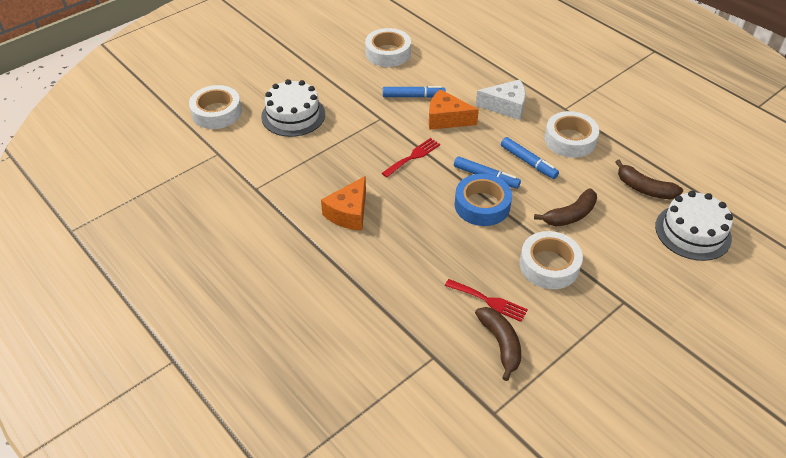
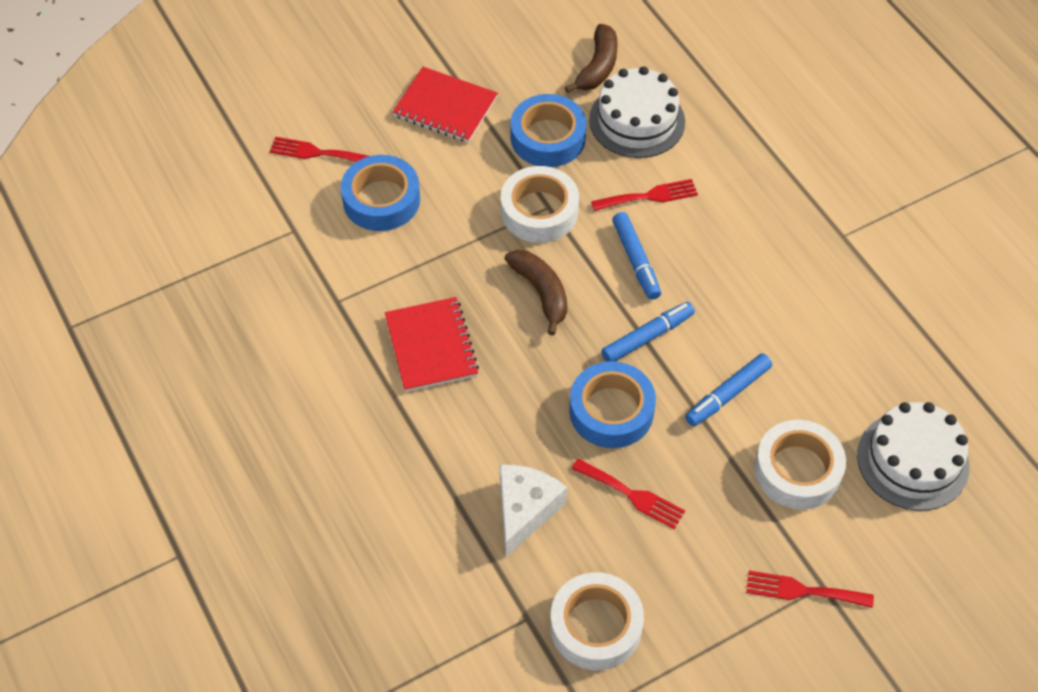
blue tape: [455,174,512,226] = 1 -> [341,155,420,231] [511,94,586,167] [569,361,656,448] = 3
brown banana: [475,307,521,381] [534,189,597,226] [616,160,683,199] = 3 -> [505,250,567,335] [565,24,618,93] = 2
orange cheese: [321,176,366,231] [429,89,479,130] = 2 -> none = 0
red fork: [382,138,440,177] [445,279,528,322] = 2 -> [270,137,369,162] [572,459,685,529] [591,179,698,211] [746,570,874,608] = 4
red notebook: none = 0 -> [385,297,479,392] [393,67,498,143] = 2
white tape: [189,85,242,129] [365,28,411,67] [520,231,583,289] [544,111,599,158] = 4 -> [501,166,579,243] [550,572,644,670] [754,420,846,510] = 3

